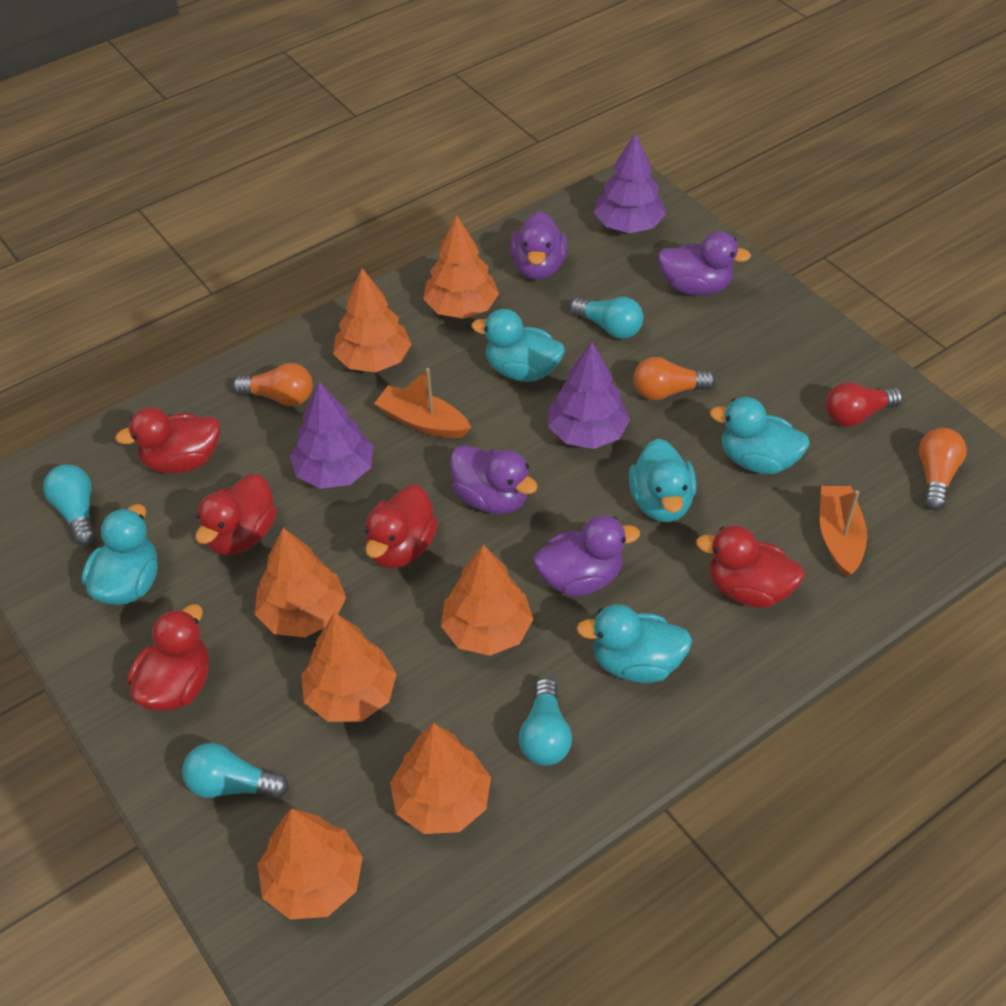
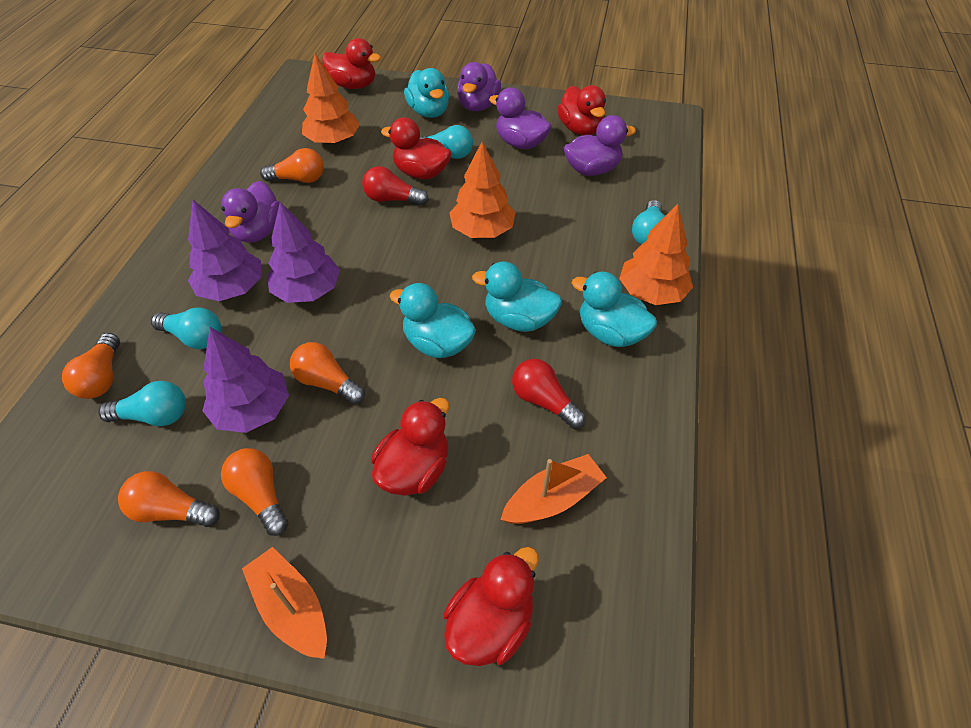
orange light bulb: [232,363,313,406] [633,357,716,400] [919,428,967,510] = 3 -> [62,333,120,399] [118,471,220,527] [221,448,288,536] [260,148,324,183] [290,342,365,404] = 5
orange tree: [255,528,346,638] [257,808,363,920] [301,612,396,722] [333,268,411,372] [390,723,491,834] [423,215,499,319] [441,544,533,656] = 7 -> [302,54,360,145] [449,141,516,238] [619,204,693,305] = 3
red light bulb: [826,382,903,427] = 1 -> [362,166,429,206] [512,359,586,429] = 2
turquoise duck: [82,504,158,605] [471,309,565,382] [576,604,692,683] [629,438,697,522] [710,397,810,474] = 5 -> [390,283,476,358] [404,68,449,118] [472,261,562,332] [572,272,657,347] = 4

